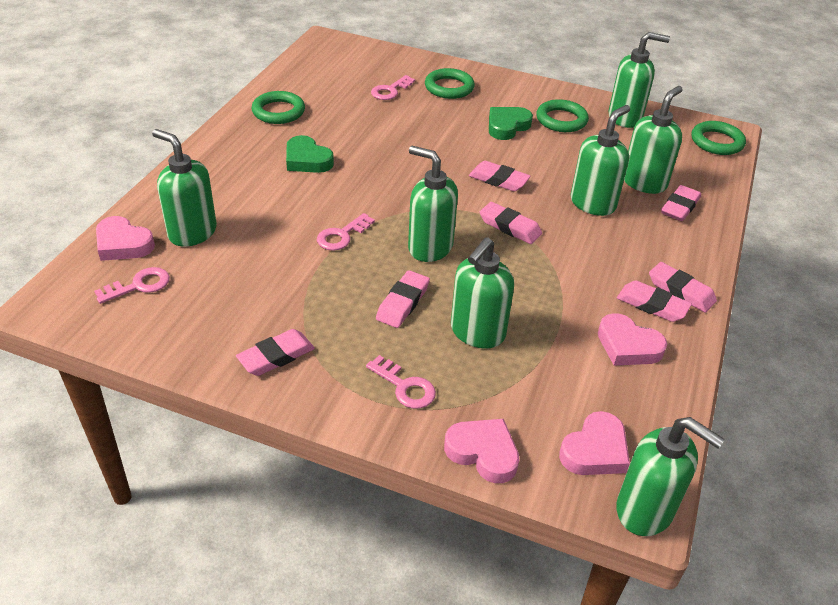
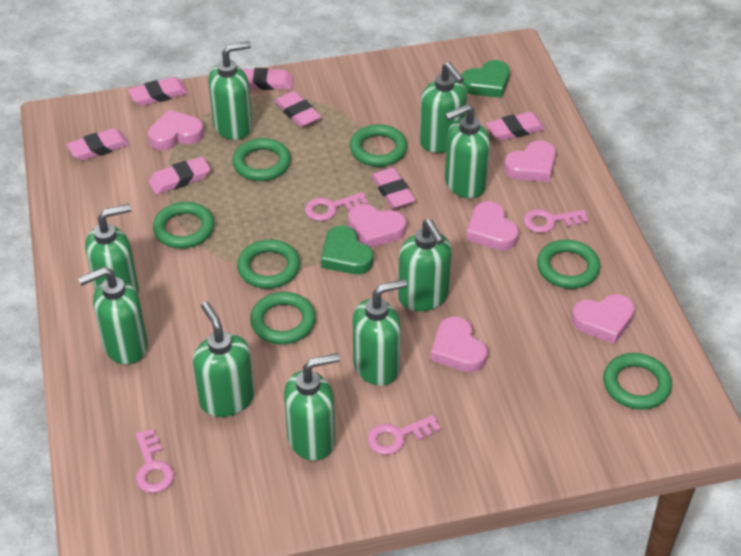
green ring: [251,91,305,124] [425,68,475,99] [536,99,589,132] [691,121,746,155] = 4 -> [153,202,214,249] [232,138,291,181] [237,239,300,289] [250,292,316,344] [350,124,407,167] [537,240,600,289] [603,353,672,410] = 7
green soap dispenser: [152,129,217,247] [408,146,458,262] [451,237,514,349] [571,105,630,216] [609,32,670,128] [616,417,725,536] [624,86,683,194] = 7 -> [78,267,148,365] [85,204,139,294] [193,302,254,417] [208,41,252,140] [284,353,340,461] [353,279,407,386] [398,219,452,311] [419,62,467,153] [445,104,490,198] = 9
pink heart: [96,216,155,261] [444,419,519,483] [559,411,630,475] [598,313,667,366] = 4 -> [148,110,204,150] [348,204,406,248] [431,316,487,372] [466,201,519,250] [504,141,556,182] [571,294,635,344] = 6

